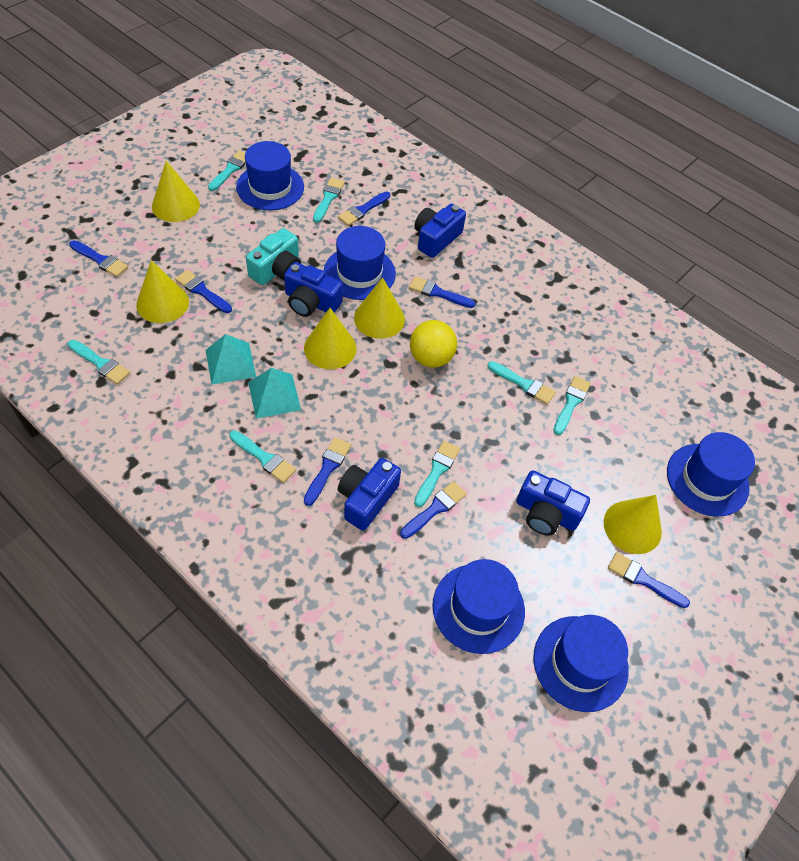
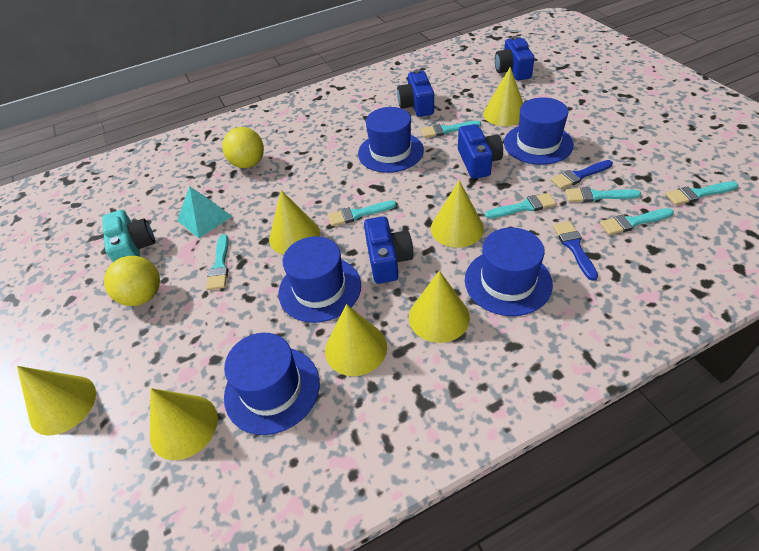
blue brush: [69,240,128,277] [175,270,232,313] [304,437,351,506] [338,191,390,226] [400,481,467,539] [409,276,476,308] [608,552,690,608] = 7 -> [551,160,613,189] [553,221,598,281] = 2
turquoise pyramid: [205,334,256,385] [248,368,301,419] = 2 -> [177,186,232,238] = 1
yellow ball: [410,320,457,368] = 1 -> [104,256,160,306] [222,127,264,168] = 2
yellow cone: [136,260,189,323] [152,161,200,222] [304,308,357,369] [354,277,405,339] [604,495,662,554] = 5 -> [17,366,96,436] [150,388,218,460] [269,190,320,255] [325,304,387,376] [409,271,470,343] [431,180,484,248] [483,67,523,126] = 7

